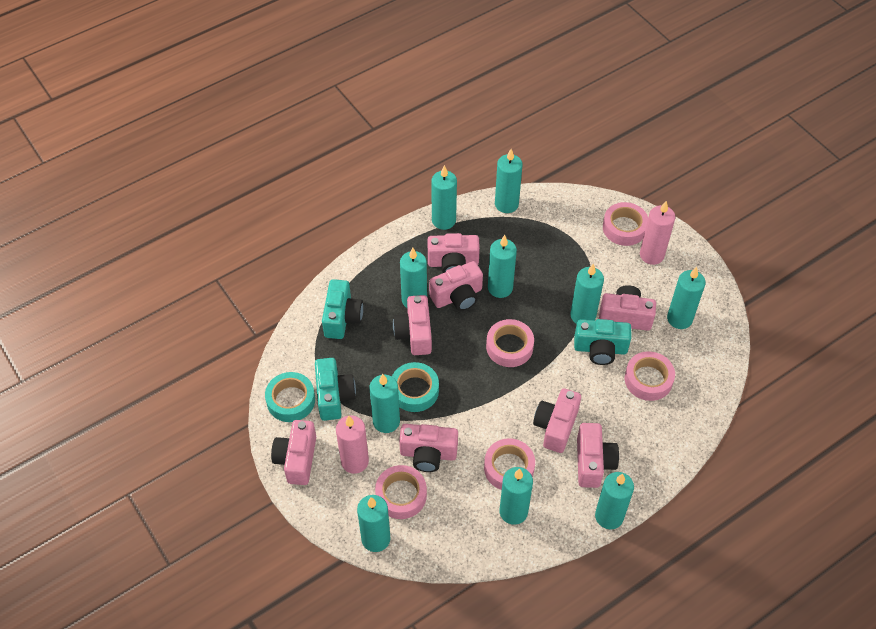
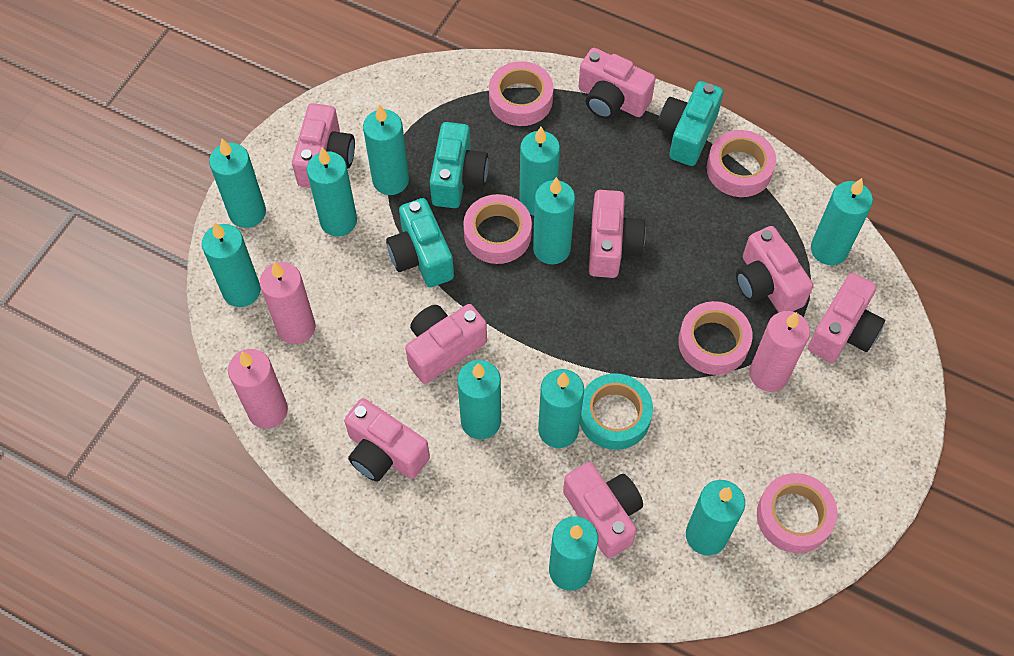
pink candle: [336,415,369,474] [640,201,675,265] = 2 -> [228,349,288,429] [260,262,315,344] [749,311,810,392] = 3
turquoise candle: [357,495,390,552] [369,374,400,433] [400,248,427,308] [431,165,457,230] [488,235,517,298] [495,149,523,213] [500,467,533,525] [570,264,604,324] [595,472,634,529] [667,267,706,329] = 10 -> [202,222,261,307] [209,139,266,228] [307,148,357,236] [363,104,409,195] [457,360,501,439] [519,127,560,216] [533,177,575,264] [538,369,584,448] [549,516,598,591] [686,480,745,555] [811,178,873,265] = 11
turquoise tape: [265,372,315,422] [392,362,439,412] = 2 -> [580,373,653,450] = 1

